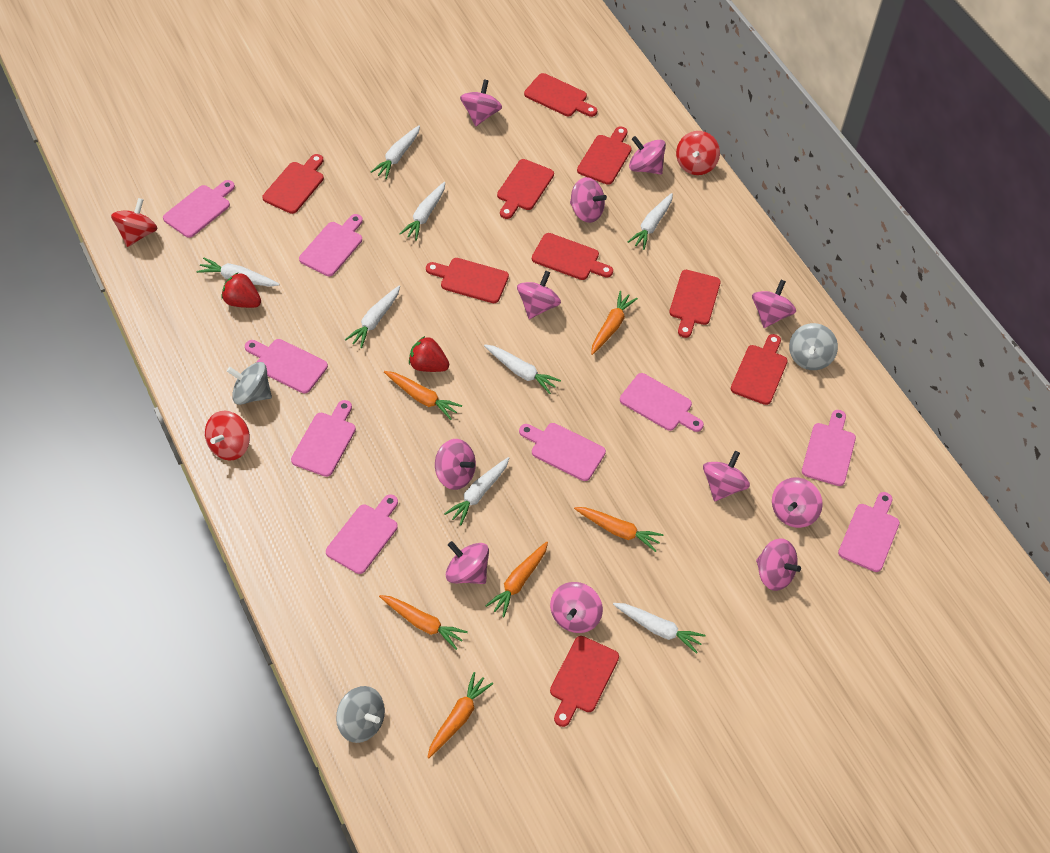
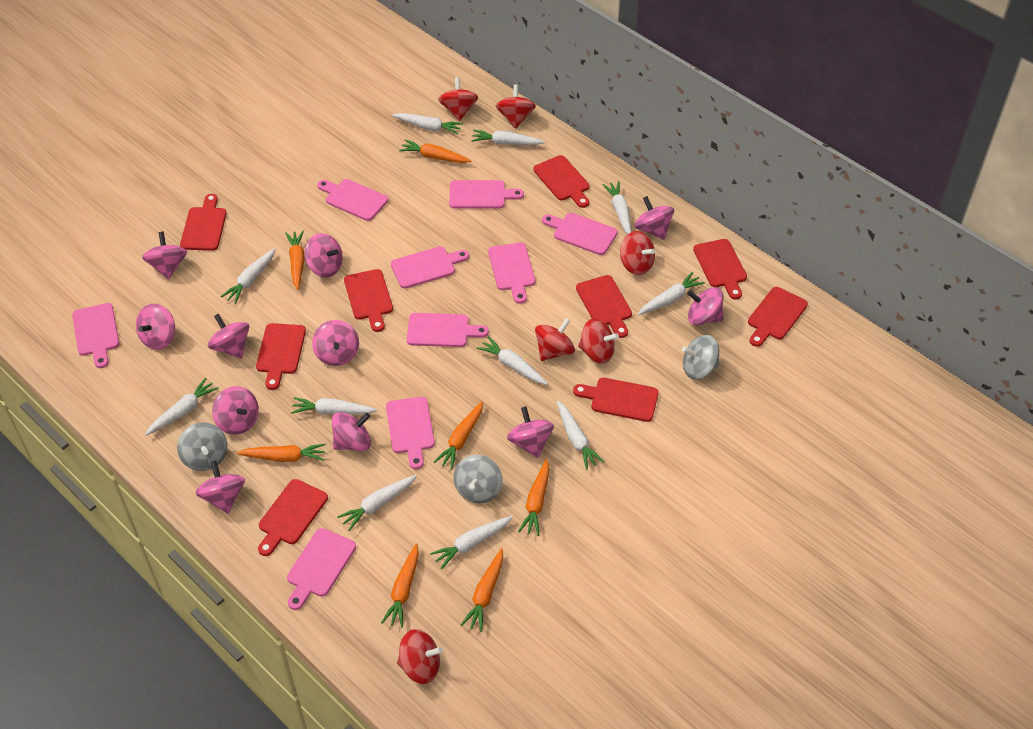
orange carrot: [379,595,468,650] [384,371,462,420] [427,672,493,758] [485,542,548,617] [574,507,664,552] [591,291,638,355] = 6 -> [237,444,326,462] [285,231,305,290] [381,543,419,627] [399,139,471,163] [434,401,483,470] [461,548,503,632] [518,459,549,536] = 7
red spinning top: [111,198,157,247] [205,411,250,461] [676,131,720,175] = 3 -> [397,629,443,684] [438,77,478,121] [496,85,536,129] [535,318,575,361] [578,318,619,364] [620,231,655,275] = 6
red strawberry: [221,272,261,308] [409,336,449,372] = 2 -> none = 0
white carrot: [196,257,280,287] [345,286,400,348] [371,125,420,179] [399,182,445,241] [444,457,509,525] [484,344,561,394] [613,603,705,654] [628,193,673,250] = 8 -> [145,378,219,436] [220,248,276,304] [291,397,378,415] [337,475,417,531] [392,113,463,135] [430,516,513,569] [471,130,545,145] [477,336,548,385] [557,401,605,470] [602,181,632,234] [638,272,705,315] = 11

